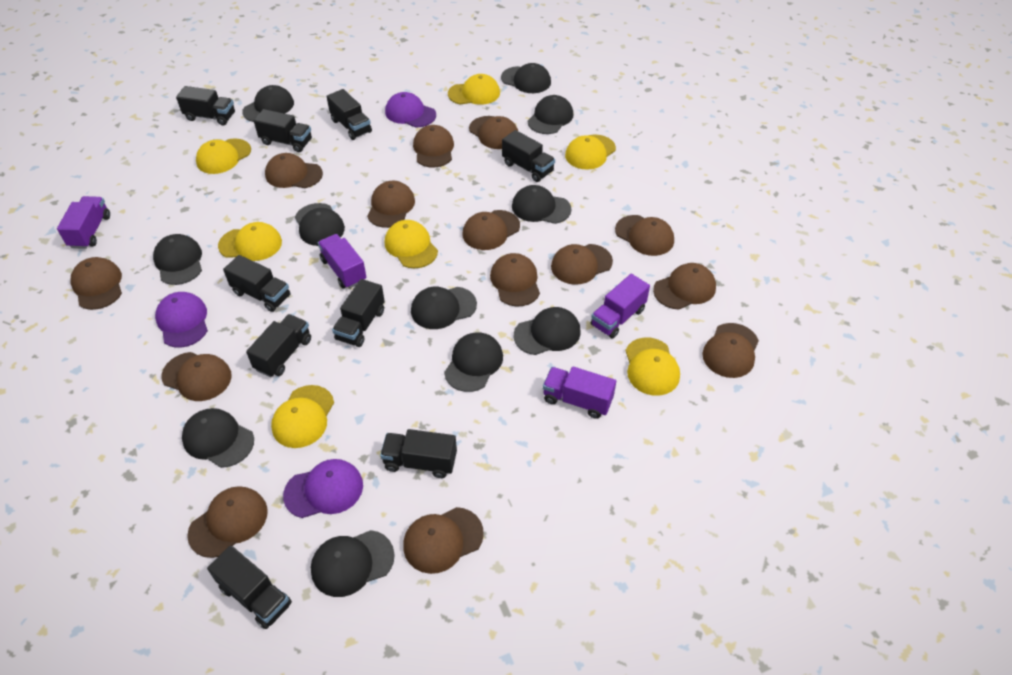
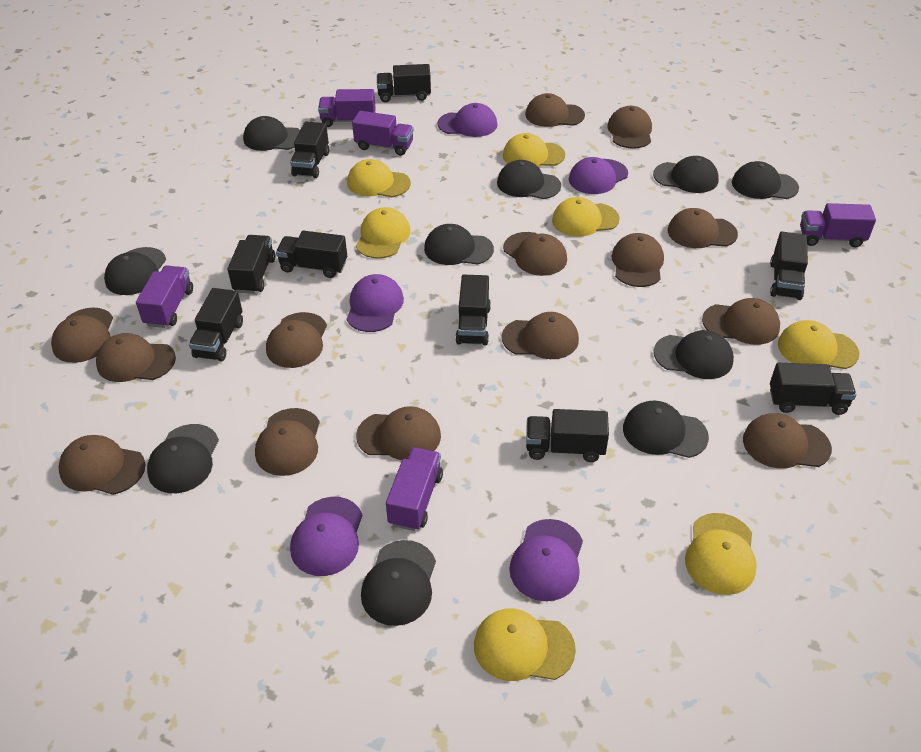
black cap: [153,234,202,285] [182,408,254,468] [242,85,294,122] [295,203,345,246] [311,530,395,597] [411,286,477,329] [444,332,503,392] [501,63,551,93] [512,185,571,224] [514,307,581,355] [528,95,573,134] = 11 -> [104,247,166,295] [147,424,219,493] [243,116,300,151] [361,540,436,626] [424,224,494,265] [497,160,561,199] [623,400,709,458] [653,156,719,193] [654,330,734,379] [732,161,799,199] = 10
purple cap: [155,292,208,348] [283,459,363,518] [385,92,436,128] = 3 -> [290,497,363,576] [347,274,404,332] [437,103,497,137] [509,519,583,601] [569,157,628,194] = 5
purple truck: [57,196,110,249] [318,234,367,288] [543,367,616,419] [591,274,650,339] = 4 -> [136,265,193,328] [318,89,376,127] [352,111,414,156] [386,447,443,531] [800,203,876,247] = 5

